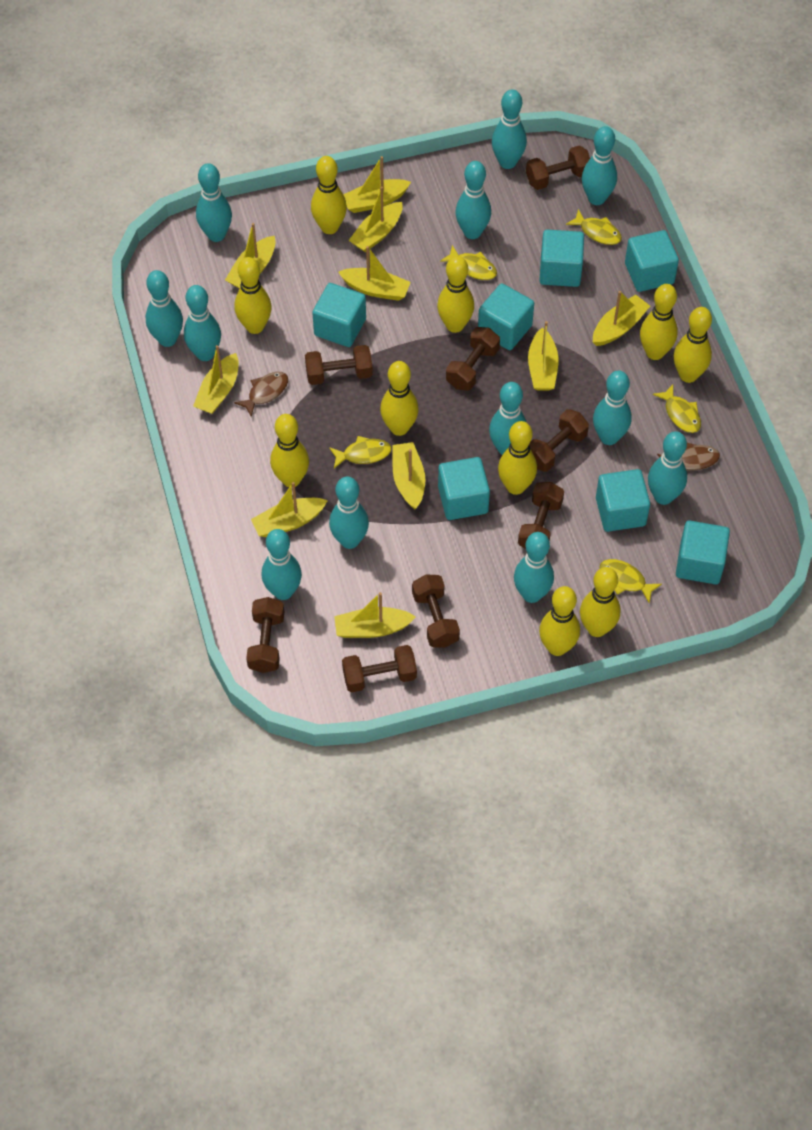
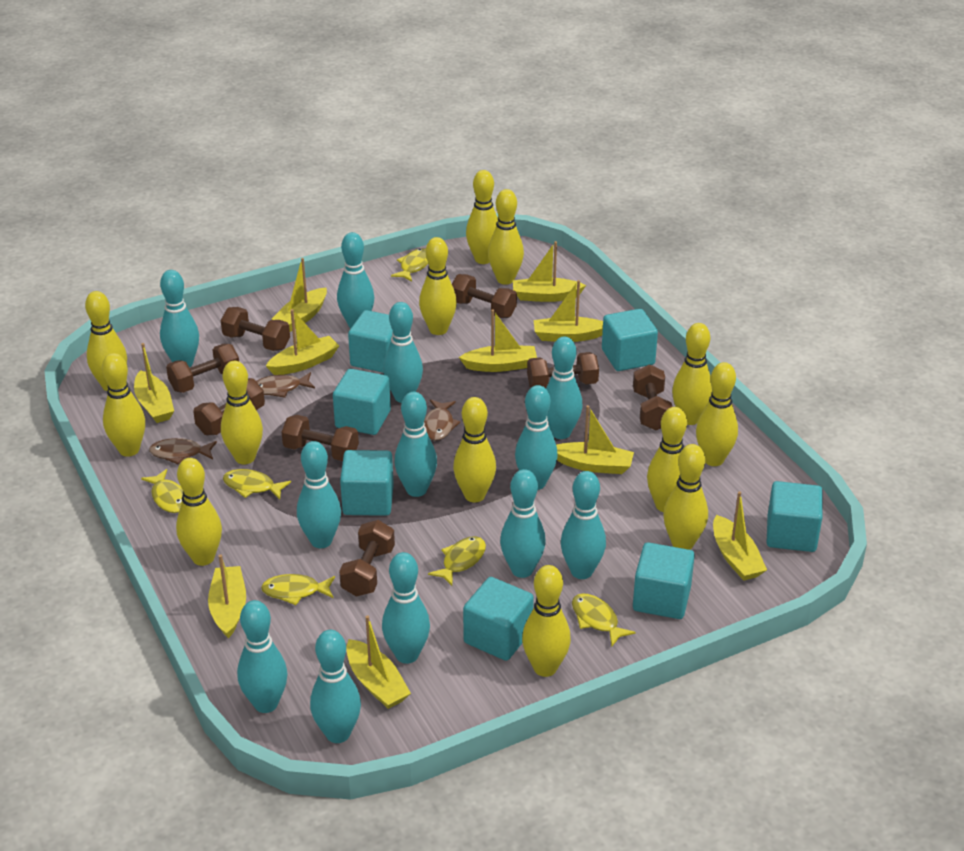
brown fish: [234,372,288,417] [657,443,720,470] = 2 -> [149,438,217,465] [256,372,315,398] [424,399,460,441] = 3
yellow bowling pin: [235,257,272,334] [270,414,309,487] [311,156,347,234] [380,361,419,436] [437,256,474,333] [498,421,537,495] [539,586,580,656] [580,567,621,637] [640,284,678,360] [674,307,712,383] = 10 -> [85,291,127,391] [102,353,145,457] [176,458,222,566] [221,361,263,464] [419,237,457,335] [453,397,496,502] [466,170,498,264] [488,189,524,285] [522,565,571,677] [647,407,687,512] [663,444,708,550] [672,323,712,425] [696,362,738,466] = 13
yellow fish: [329,436,391,468] [440,245,497,280] [566,209,622,245] [599,559,662,603] [653,385,701,433] = 5 -> [141,469,183,513] [223,469,291,499] [261,574,335,605] [391,248,428,282] [428,536,486,586] [572,594,636,646] = 6

